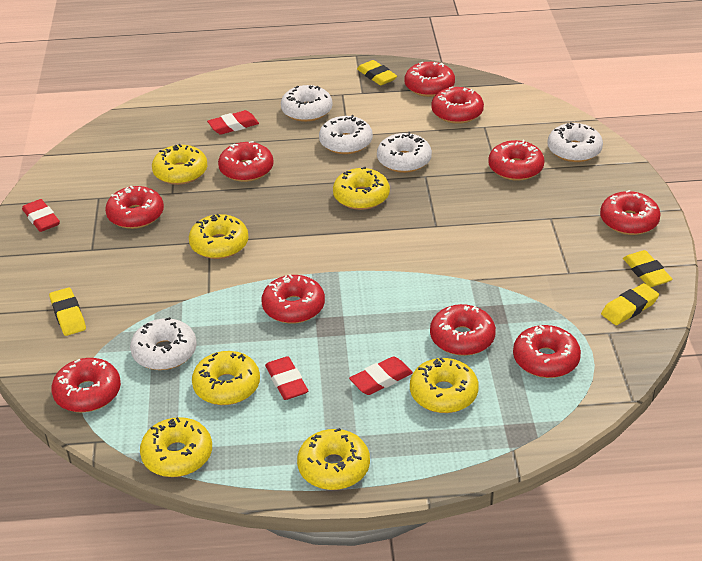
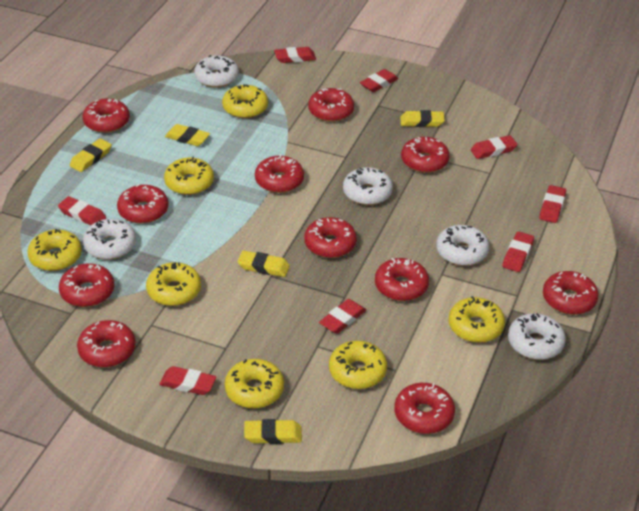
red donut: [51,358,121,412] [105,186,164,229] [218,141,274,182] [261,274,325,324] [405,62,455,97] [430,304,496,356] [431,86,484,124] [488,140,545,181] [513,325,581,378] [600,190,661,235] = 10 -> [59,263,114,307] [77,320,136,367] [82,98,130,133] [117,184,169,224] [255,154,304,193] [304,217,357,258] [308,88,354,122] [375,258,429,301] [394,383,455,434] [401,137,450,173] [543,271,599,315] = 11
red eraser: [22,199,60,232] [207,110,259,135] [265,356,308,400] [349,356,413,395] = 4 -> [58,196,106,225] [159,366,217,395] [274,47,316,63] [319,299,366,334] [360,69,398,92] [471,135,518,159] [502,231,534,272] [539,185,566,223] = 8
yellow eraser: [49,287,86,336] [357,60,397,85] [601,283,659,325] [623,250,673,287] = 4 -> [70,138,112,172] [165,124,210,146] [238,251,290,277] [244,419,302,444] [400,110,445,127] = 5

